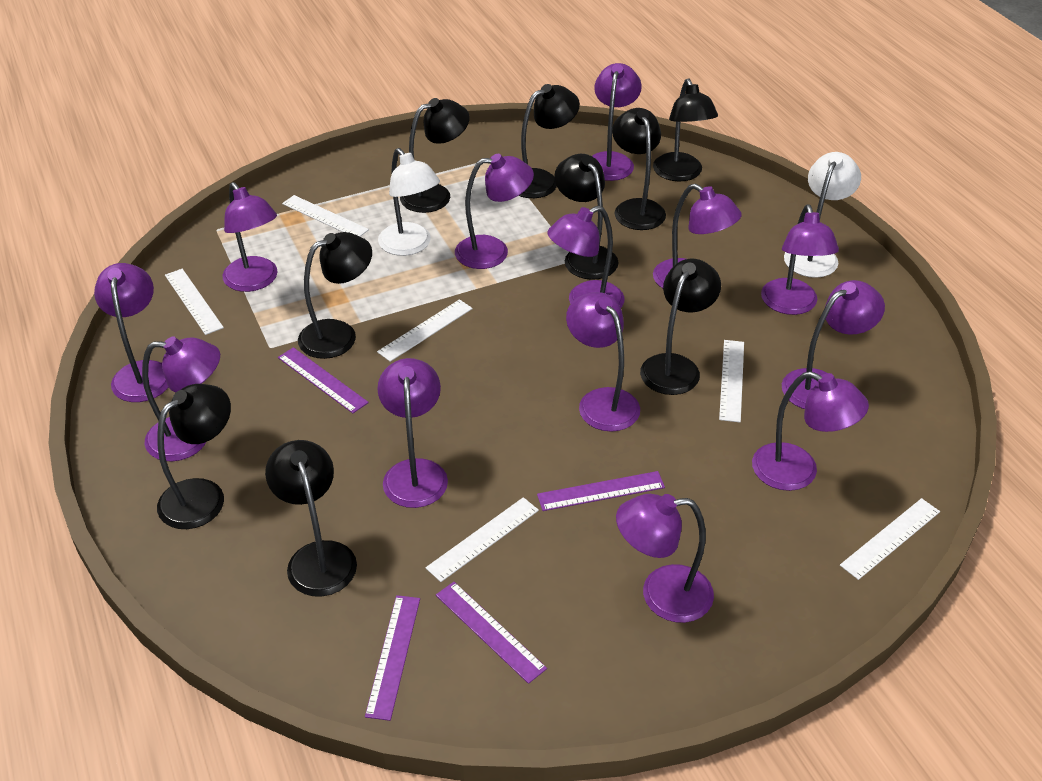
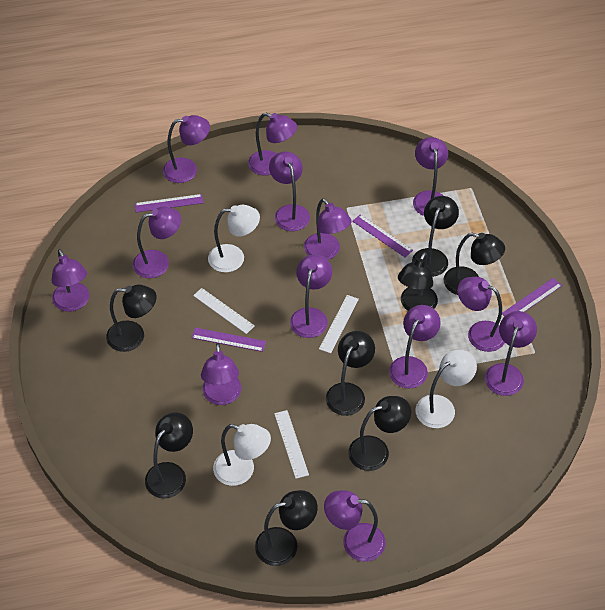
black lamp: [157,384,231,529] [265,440,357,597] [298,232,372,359] [400,98,470,213] [519,84,580,198] [554,154,619,280] [612,108,666,230] [640,259,721,395] [653,78,718,181] = 9 -> [106,285,156,352] [145,412,193,498] [255,490,318,566] [326,331,375,416] [348,396,411,471] [398,252,438,311] [412,196,459,277] [443,233,505,295] = 8
white lamp: [378,148,440,256] [784,152,861,278] = 2 -> [208,205,260,273] [213,424,271,486] [416,350,477,428] = 3
white ruler: [165,269,224,335] [282,195,369,237] [377,299,473,362] [426,497,539,582] [719,340,744,422] [840,498,940,580] = 6 -> [193,288,255,334] [274,410,309,479] [319,295,359,354] = 3

